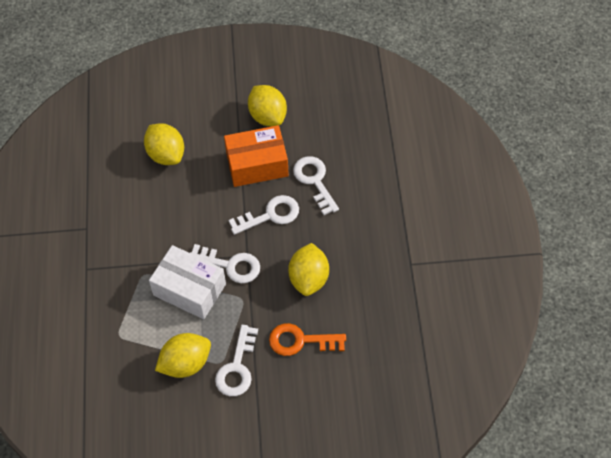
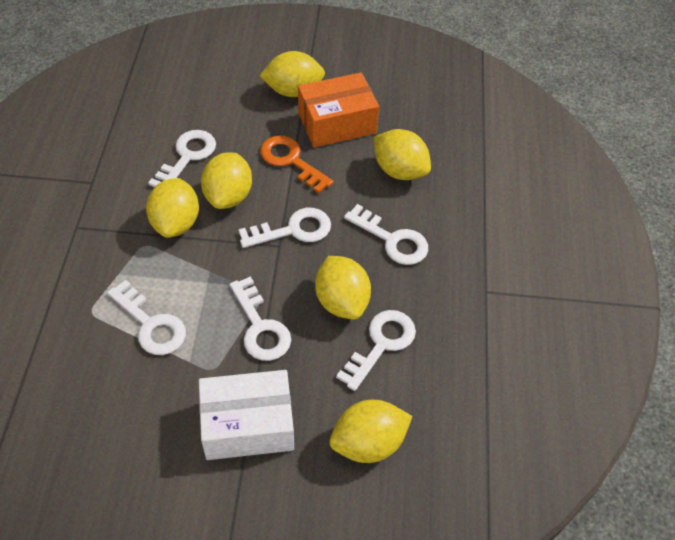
white key: [190,244,260,283] [215,325,258,396] [229,195,299,235] [293,156,339,215] = 4 -> [107,280,186,355] [148,130,216,187] [230,276,291,361] [238,208,331,248] [336,310,416,391] [344,204,428,265] = 6
yellow lemon: [144,123,184,165] [155,333,211,378] [248,85,287,126] [288,243,329,296] = 4 -> [146,178,199,238] [201,152,252,209] [259,51,325,97] [315,256,371,319] [330,400,412,463] [374,129,431,180] = 6

